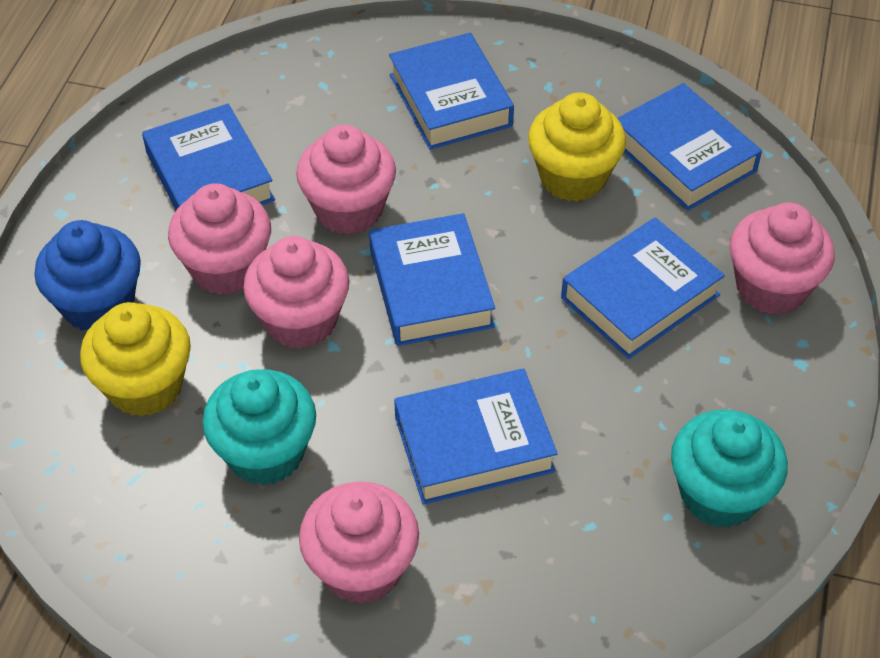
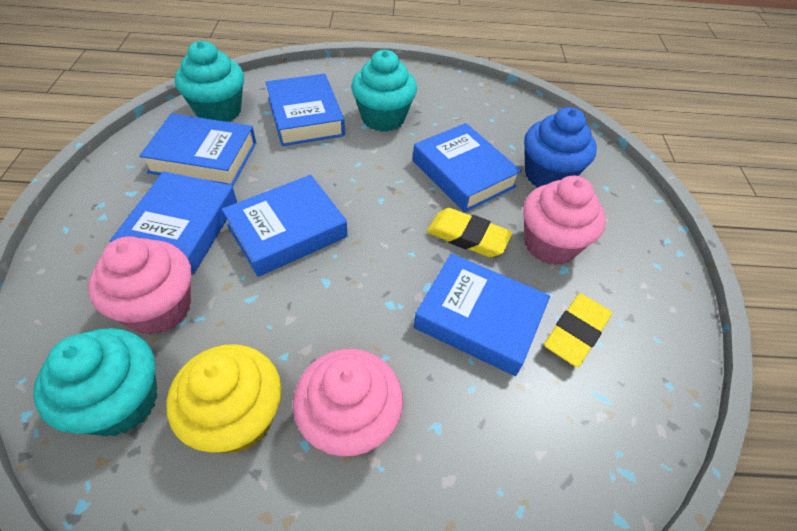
pink cupcake: [168,183,271,295] [243,236,350,349] [296,125,396,235] [299,481,419,604] [729,202,835,314] = 5 -> [88,236,191,335] [293,349,403,457] [523,176,606,265] = 3
turquoise cupcake: [202,369,316,485] [671,410,788,528] = 2 -> [33,328,157,436] [175,40,244,122] [351,50,417,132] = 3
yellow cupcake: [80,302,191,417] [528,92,626,202] = 2 -> [166,344,281,453] = 1
yellow eraser: none = 0 -> [427,208,512,257] [544,293,612,367] = 2

